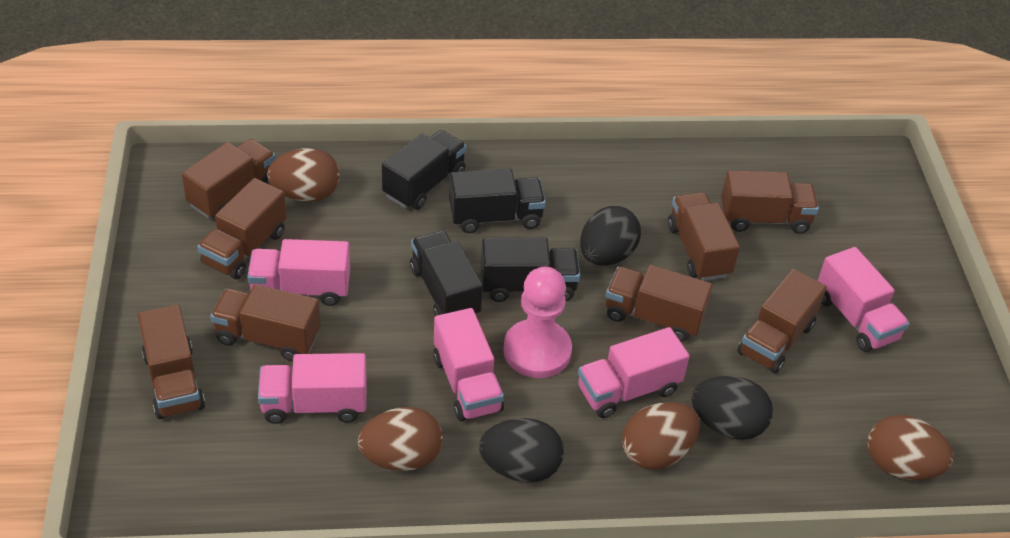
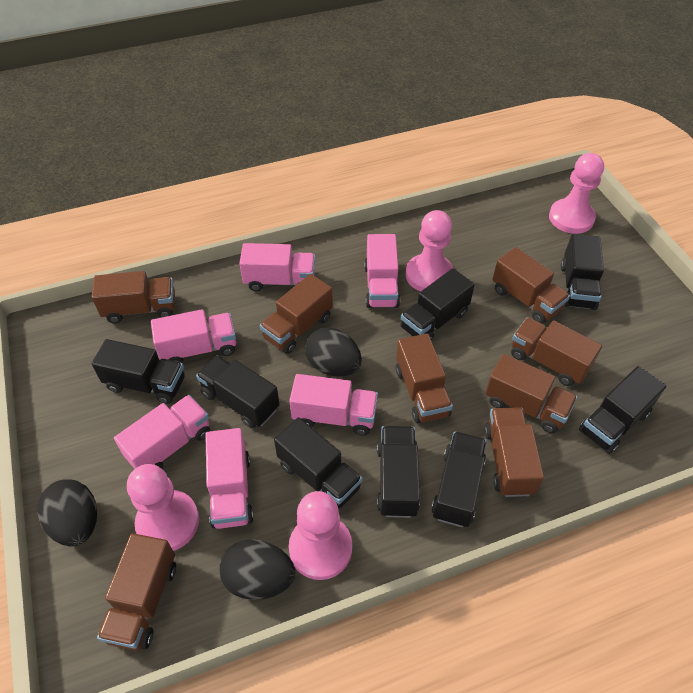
black truck: [382,130,467,210] [410,231,483,316] [449,169,546,233] [481,237,580,302] = 4 -> [92,339,185,404] [196,356,280,428] [274,418,362,508] [377,426,420,518] [400,268,475,341] [431,431,487,527] [560,234,604,310] [579,366,666,454] = 8
brown egg: [267,148,340,202] [358,407,443,471] [622,402,700,469] [867,415,953,480] = 4 -> none = 0
pink pawn: [503,267,572,378] = 1 -> [127,464,199,551] [289,491,352,580] [406,210,453,291] [549,153,604,234] = 4
pink truck: [247,239,350,306] [258,353,367,424] [433,308,504,421] [578,327,690,418] [818,247,910,352] = 5 -> [114,395,210,469] [151,309,236,363] [205,428,254,529] [239,243,315,292] [289,374,378,436] [364,234,400,308] = 6

